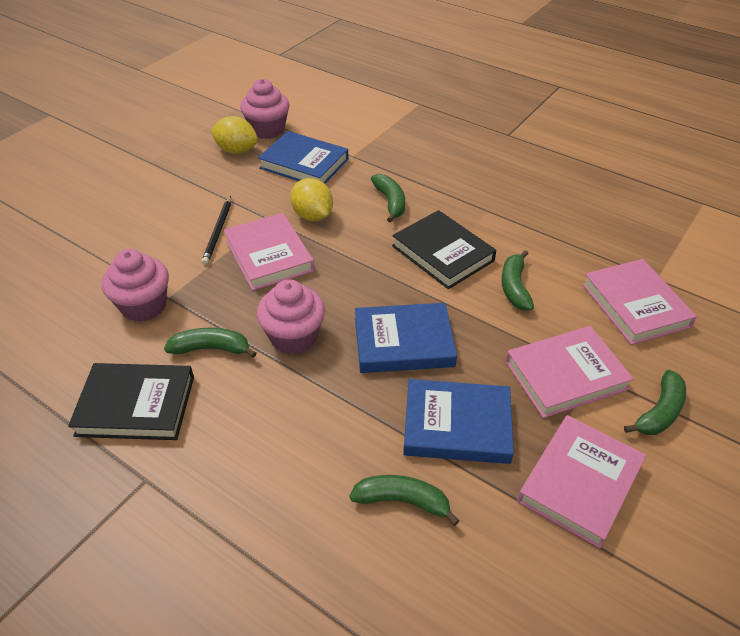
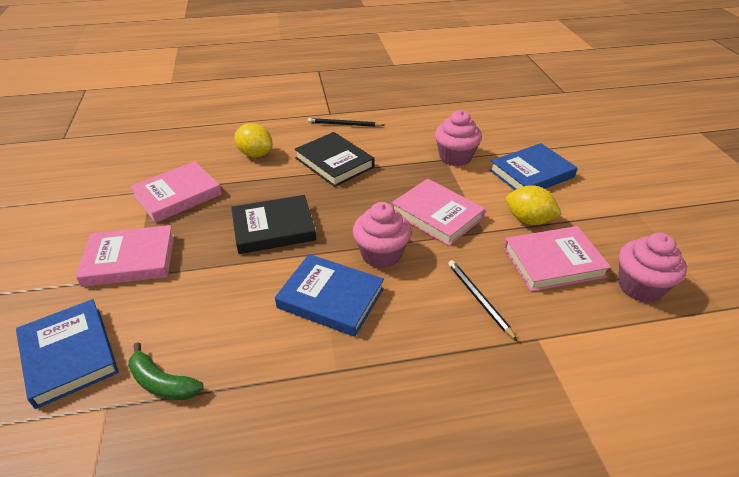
black pencil: [202,196,231,265] = 1 -> [308,118,384,127] [448,260,517,341] = 2
green banana: [164,328,257,358] [349,475,460,526] [371,174,405,222] [501,250,534,311] [624,370,686,435] = 5 -> [128,342,203,400] = 1

